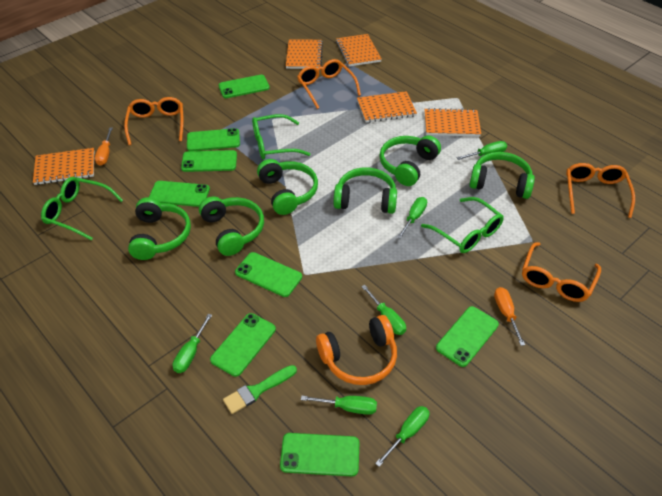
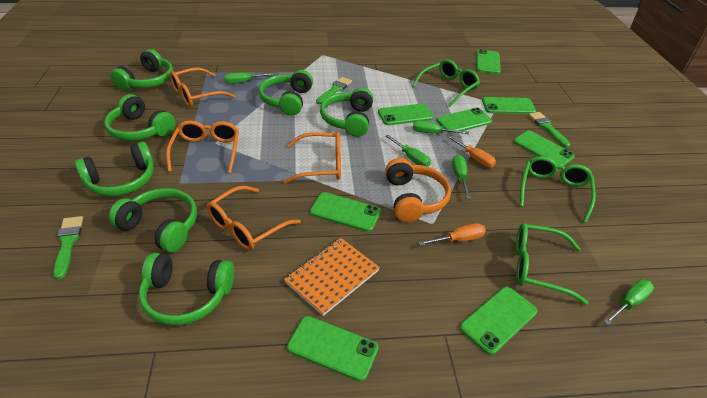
green brush: [223,365,297,414] = 1 -> [53,216,83,279] [316,77,352,104] [529,112,570,148] = 3
green headphones: [128,197,191,260] [199,196,264,256] [257,159,318,215] [333,167,397,214] [379,136,441,186] [469,152,535,199] = 6 -> [75,142,154,197] [104,94,176,141] [109,188,197,253] [110,49,173,90] [139,253,234,325] [259,70,313,116] [320,88,373,137] = 7
green screwdriver: [173,314,212,373] [301,395,377,415] [361,285,406,335] [375,406,429,467] [397,197,427,239] [457,141,507,160] = 6 -> [224,72,275,84] [385,135,431,167] [412,120,469,134] [452,155,471,199] [603,279,654,325] = 5
orange notebook: [33,148,94,185] [286,39,323,69] [336,34,382,67] [357,91,417,122] [425,108,481,137] = 5 -> [284,238,380,316] = 1

